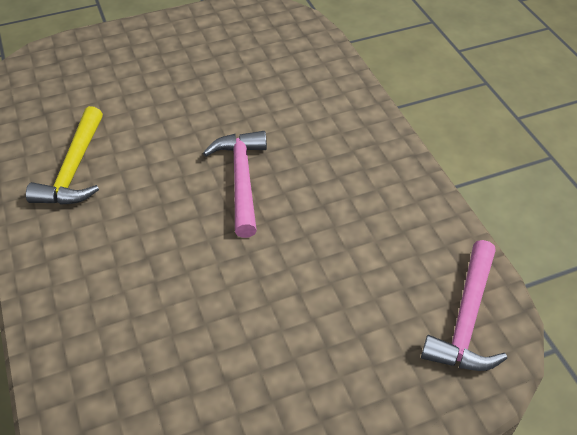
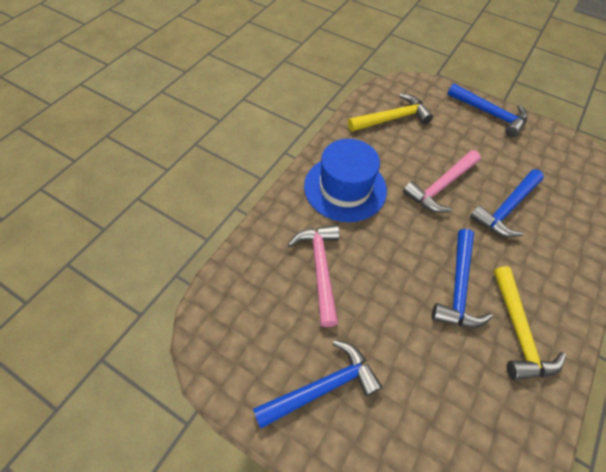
blue hammer: none = 0 -> [253,340,382,429] [432,229,493,328] [447,83,527,137] [470,169,544,237] = 4
blue hat: none = 0 -> [304,139,387,222] = 1
yellow hammer: [26,106,103,205] = 1 -> [348,94,433,132] [493,266,566,380] = 2

